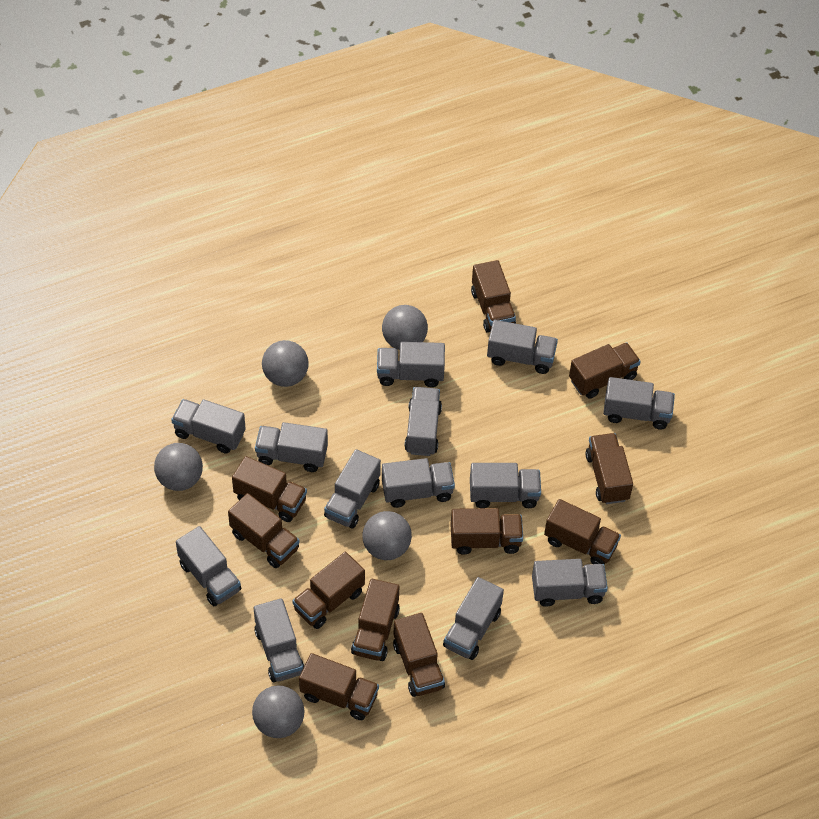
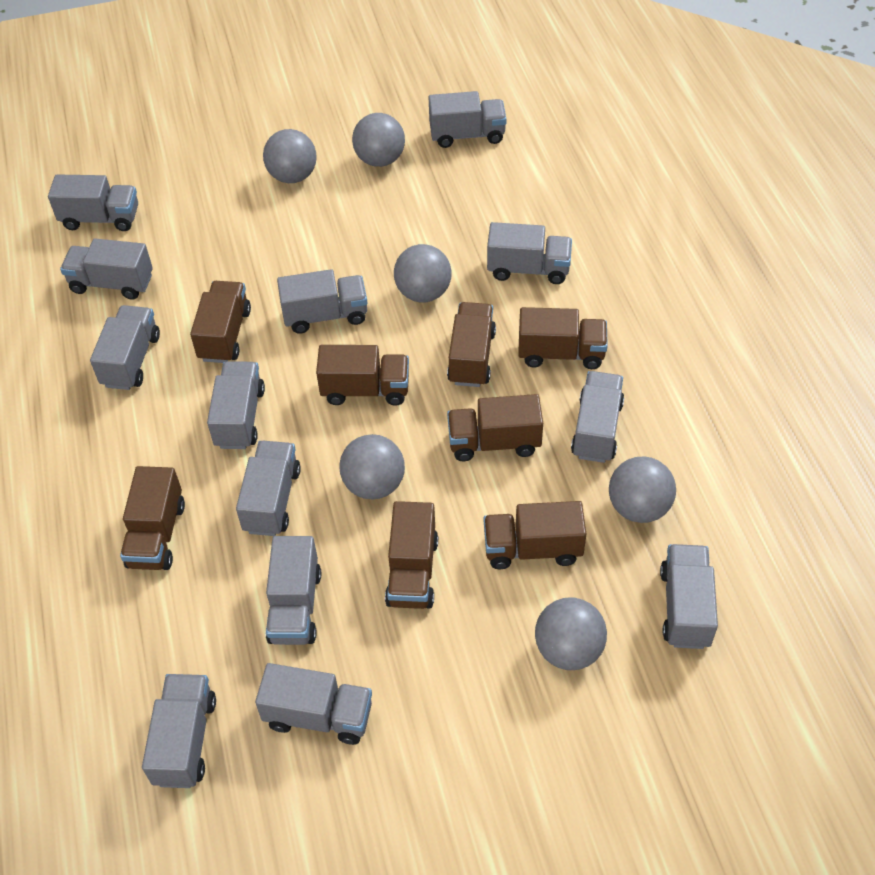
brown truck: [228,493,300,568] [232,456,307,522] [292,552,365,629] [299,653,379,720] [351,579,400,661] [393,613,445,697] [451,508,523,555] [471,260,516,333] [544,499,621,565] [569,343,641,399] [586,433,633,504] = 11 -> [120,466,185,570] [190,281,251,363] [316,345,409,406] [385,501,438,609] [447,302,496,387] [447,394,543,461] [484,501,586,569] [518,307,608,369] = 8
grey ball: [154,443,203,491] [252,685,304,738] [262,340,309,387] [362,511,412,560] [382,305,428,350] = 5 -> [263,129,317,183] [339,434,405,499] [352,113,405,167] [394,244,452,302] [535,597,607,670] [609,457,676,523] = 6

